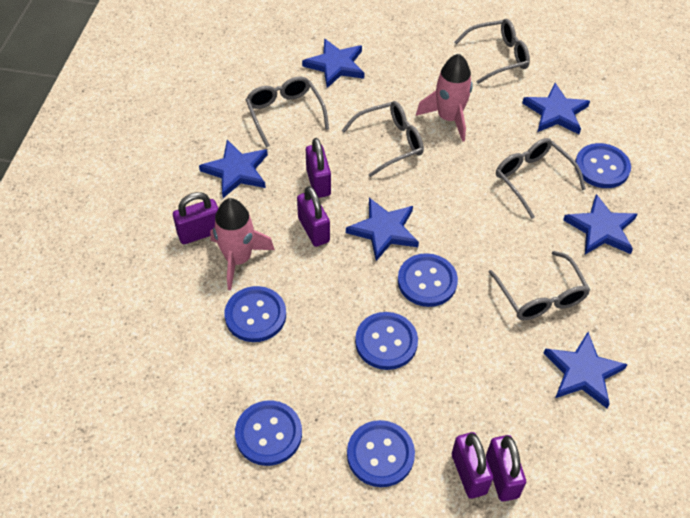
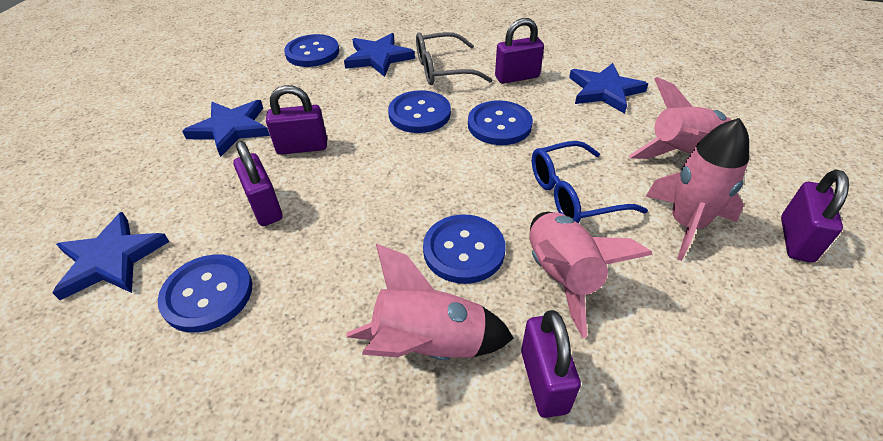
blue button: [225,286,286,342] [235,400,302,466] [347,420,415,487] [355,312,418,370] [398,253,458,307] [575,143,631,188] = 6 -> [158,254,252,333] [284,34,339,67] [388,90,451,133] [423,214,506,284] [468,100,533,145] = 5
blue glasses: none = 0 -> [532,141,648,223] = 1
blue star: [199,140,268,198] [302,38,364,88] [346,198,419,261] [522,83,590,134] [544,332,628,408] [563,194,637,254] = 6 -> [52,212,169,300] [182,100,270,157] [344,33,415,77] [569,63,648,114] = 4
grey glasses: [246,76,329,148] [342,101,424,177] [454,19,530,84] [488,251,590,320] [496,138,586,219] = 5 -> [416,32,492,85] = 1
pink rocket: [210,198,275,290] [416,54,473,142] = 2 -> [346,244,514,360] [529,212,653,338] [629,77,731,159] [645,118,749,261] = 4

